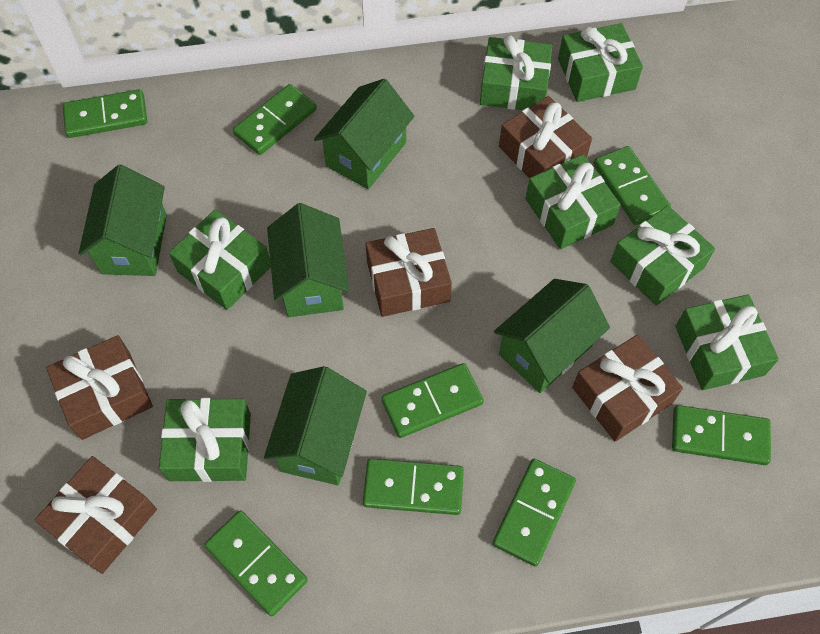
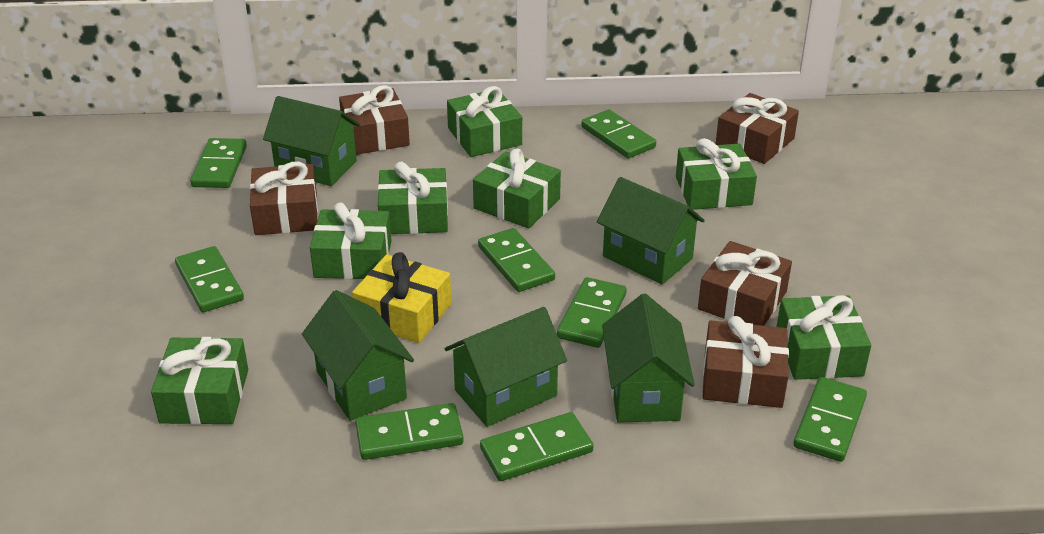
yellow gift: none = 0 -> [352,252,451,343] = 1

